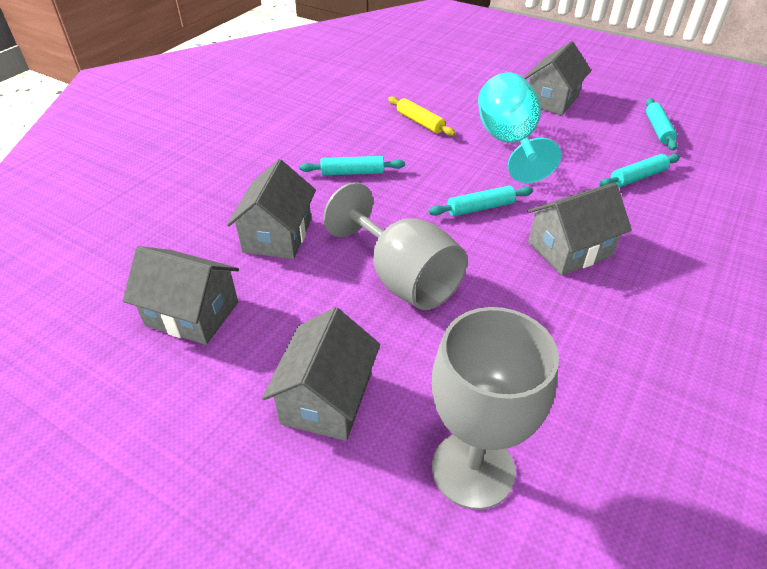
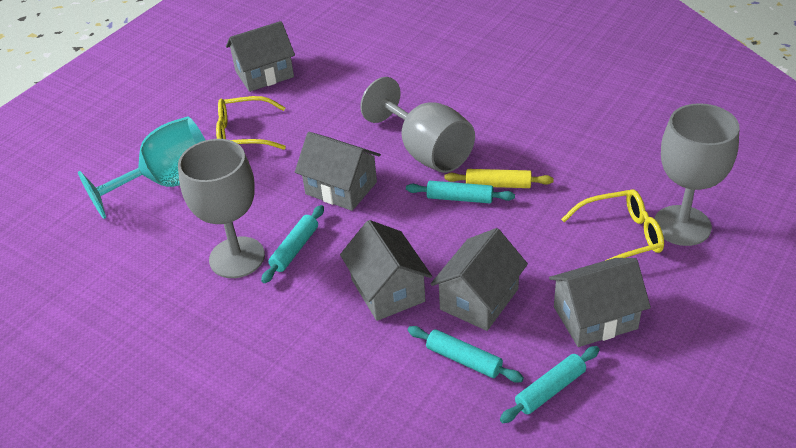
grey goblet: [323,182,467,310] [432,307,559,510] = 2 -> [178,139,265,278] [360,77,475,173] [654,103,739,246] = 3
yellow glasses: none = 0 -> [216,96,286,150] [561,189,664,261] = 2

